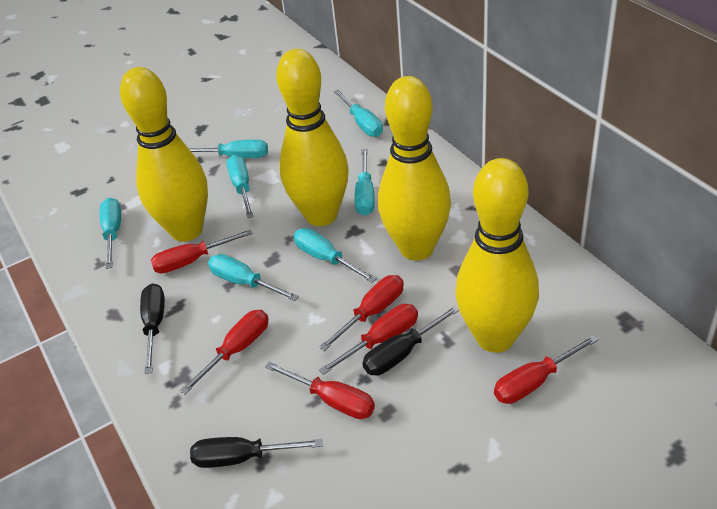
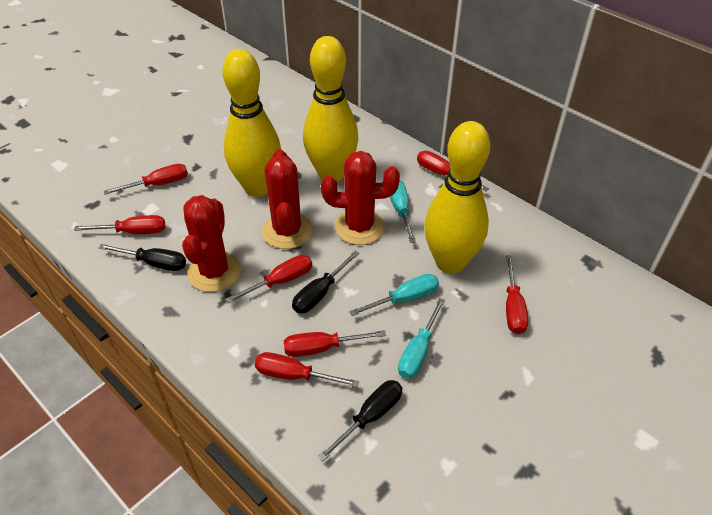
red cactus: none = 0 -> [182,195,242,292] [262,149,313,249] [321,151,400,245] = 3
red screwdriver: [151,229,253,273] [180,310,269,395] [265,362,375,419] [319,275,404,351] [319,304,418,375] [494,335,598,404] = 6 -> [74,215,165,234] [104,164,188,195] [225,255,312,303] [255,352,359,387] [284,330,386,357] [417,151,489,191] [506,255,528,334] = 7
turquoise screwdriver: [100,198,121,269] [189,140,268,158] [208,254,299,301] [227,155,254,218] [294,228,377,283] [334,90,383,137] [354,149,375,216] = 7 -> [349,274,439,316] [390,180,416,243] [398,298,445,379] = 3
yellow bowling pin: [120,67,208,242] [276,49,349,226] [378,76,451,261] [455,158,539,353] = 4 -> [222,49,281,197] [303,36,358,182] [424,121,490,274] = 3

